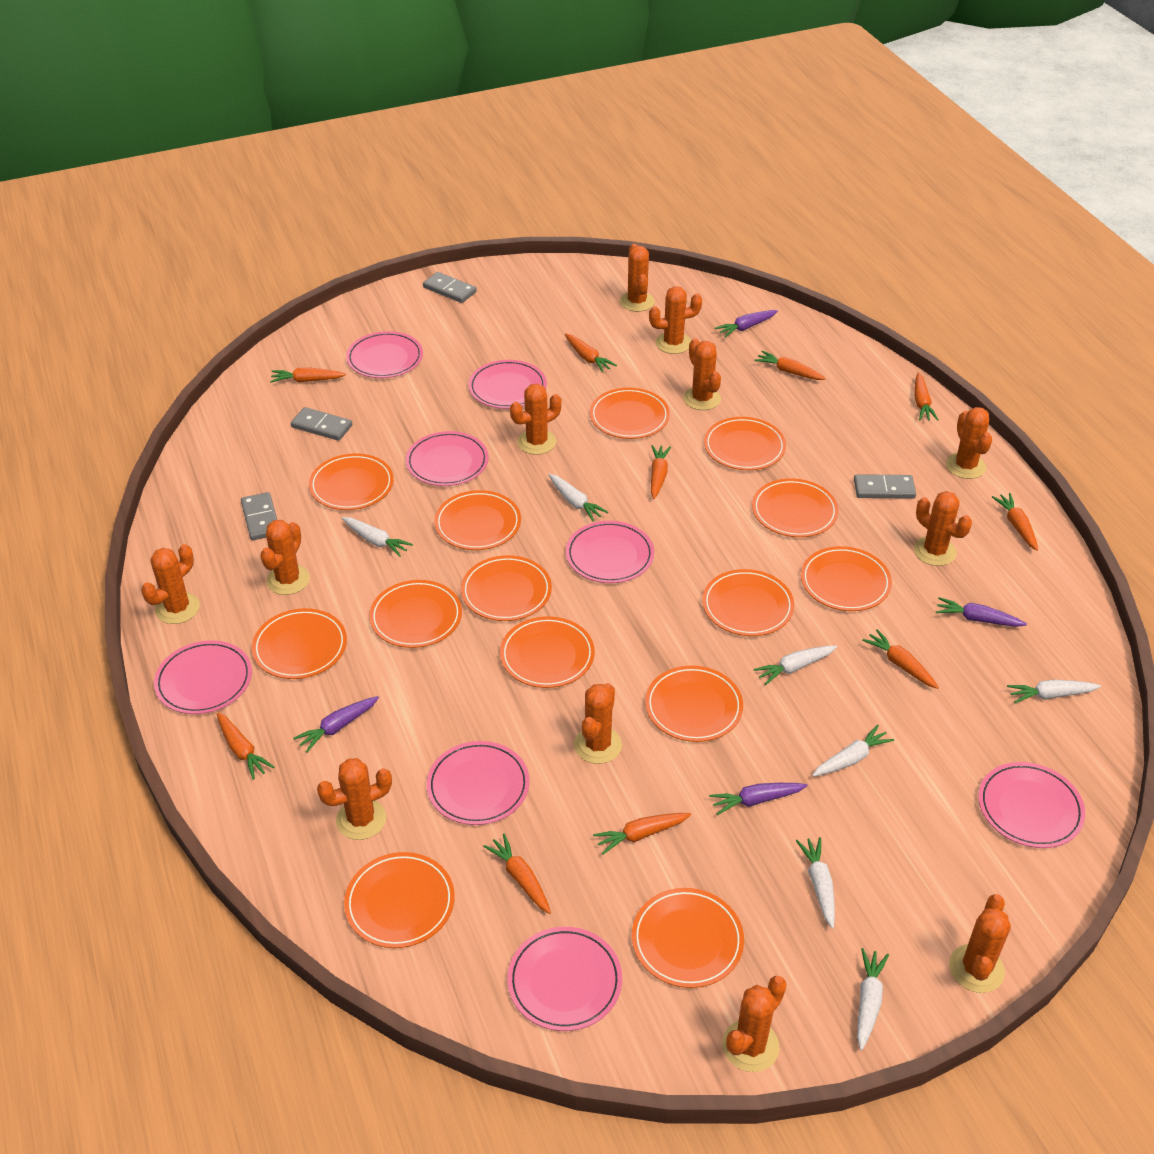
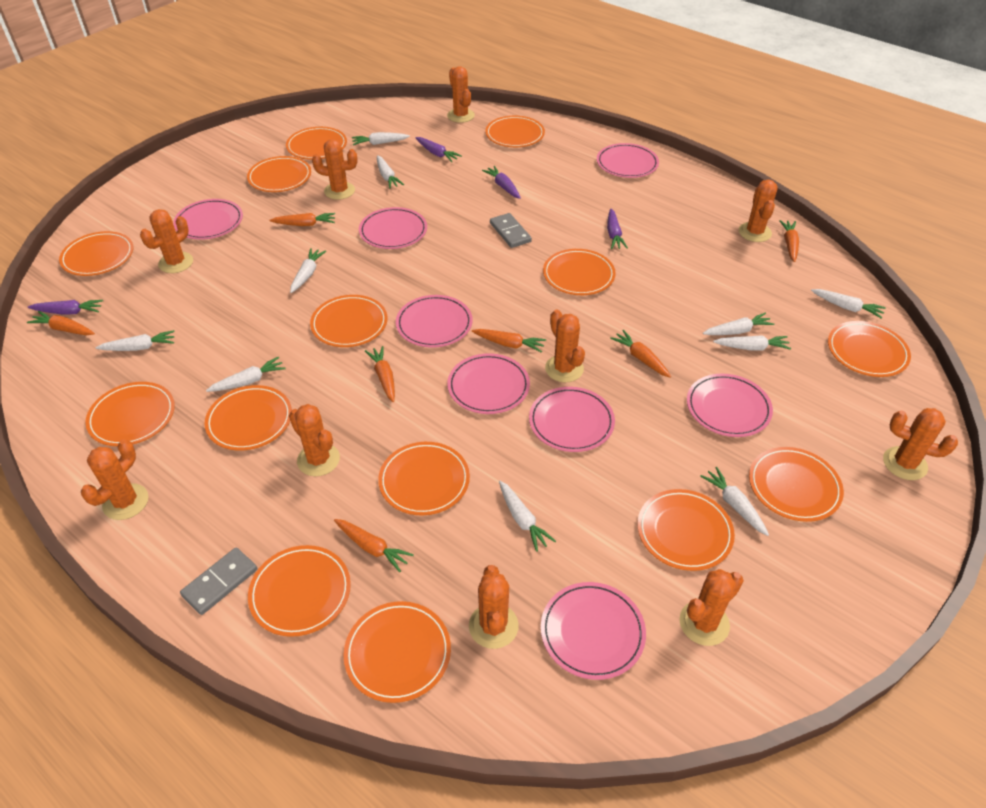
grey domino: [241,492,277,540] [291,407,352,441] [423,272,477,303] [854,474,916,499] = 4 -> [180,547,257,615] [490,213,532,248] = 2
orange cactus: [141,544,200,624] [260,520,310,595] [317,758,392,840] [510,384,562,455] [574,683,622,764] [620,244,655,312] [649,286,702,354] [683,338,721,410] [723,976,787,1072] [914,491,972,566] [946,407,992,479] [949,894,1011,993] = 12 -> [81,439,148,520] [140,209,193,273] [289,404,340,476] [312,139,357,200] [447,66,475,123] [469,565,519,649] [545,310,585,382] [679,569,744,646] [739,180,778,242] [883,408,958,480] = 10
orange carrot: [217,713,274,780] [270,368,346,383] [483,833,551,914] [565,333,617,373] [593,813,691,855] [651,445,671,499] [754,351,826,380] [862,629,939,689] [914,372,938,421] [992,493,1038,551] = 10 -> [27,311,95,335] [270,213,335,226] [334,519,414,572] [365,346,395,402] [472,329,546,353] [610,330,671,378] [779,220,799,262] = 7
white carrot: [342,517,413,557] [549,474,608,521] [753,646,837,685] [796,837,835,929] [812,725,894,777] [857,948,889,1050] [1007,680,1101,703] = 7 -> [96,330,175,351] [206,357,285,392] [290,248,326,293] [352,132,410,145] [377,155,404,189] [499,481,556,552] [700,467,769,536] [703,313,775,335] [713,335,792,351] [811,289,886,319] = 10

